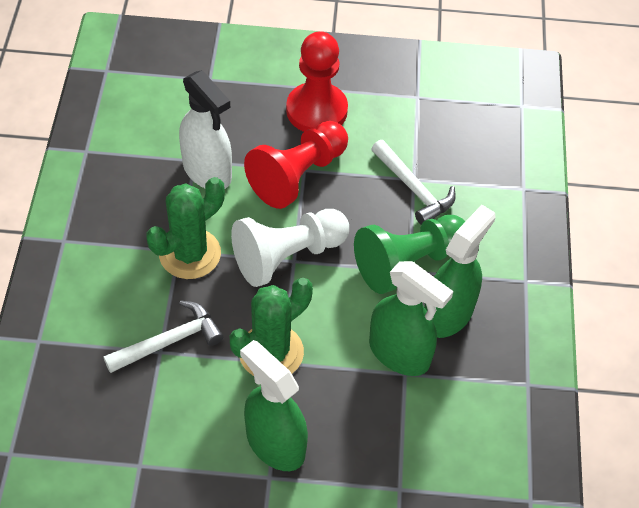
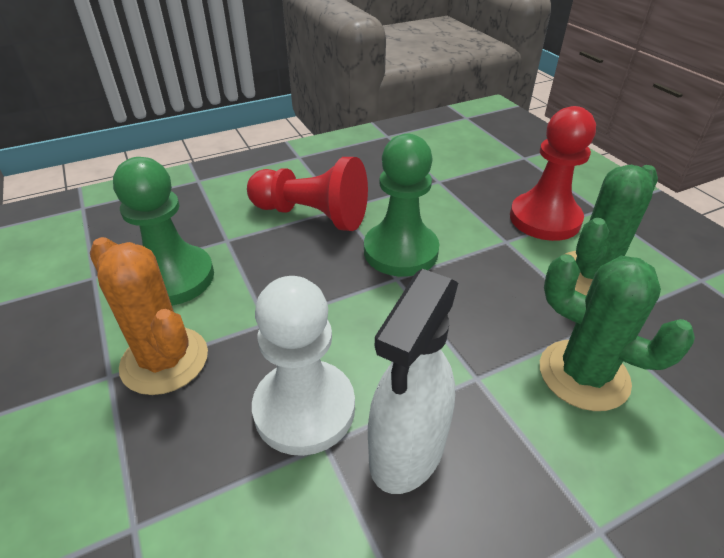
green pawn: [354,215,465,294] = 1 -> [113,157,214,306] [364,134,439,277] = 2
green spray bottle: [240,340,308,471] [369,261,453,376] [424,205,495,338] = 3 -> none = 0
orange cactus: none = 0 -> [90,237,208,395] = 1
white hammer: [103,300,223,373] [371,140,456,225] = 2 -> none = 0

